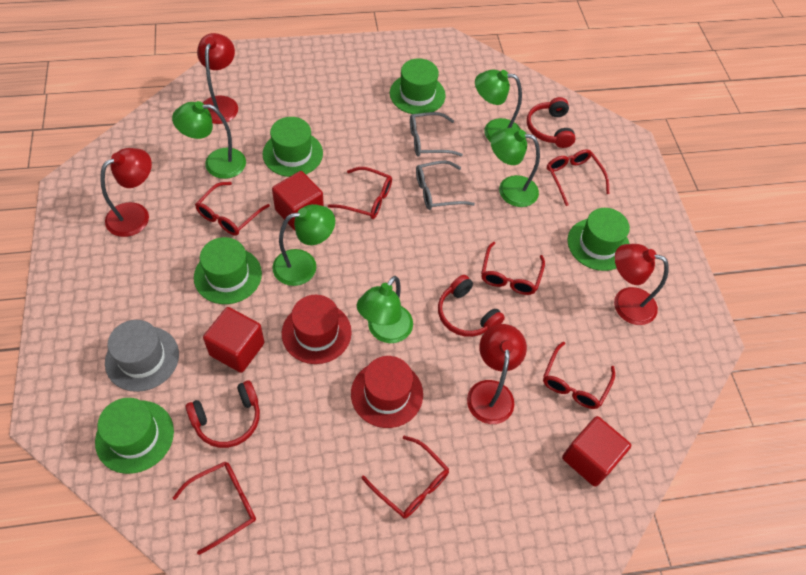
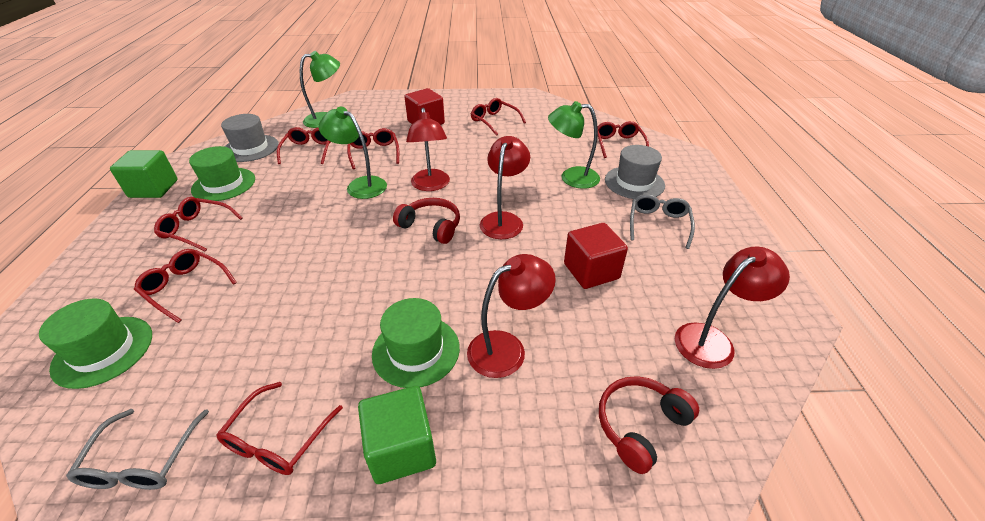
green cube: none = 0 -> [110,150,178,198] [358,386,436,484] = 2
green hat: [95,398,174,474] [194,237,262,304] [263,117,323,177] [390,58,446,114] [567,208,630,271] = 5 -> [39,298,152,389] [189,146,255,201] [372,298,460,388] = 3
green lamp: [172,101,246,179] [272,204,335,286] [357,276,413,343] [475,69,522,141] [490,128,540,207] = 5 -> [300,51,340,128] [319,107,387,199] [548,101,600,189] = 3
grey hat: [105,320,179,392] = 1 -> [221,114,279,162] [605,145,665,199] = 2
red cube: [203,307,264,373] [272,171,324,230] [562,416,631,487] = 3 -> [404,88,445,125] [564,223,628,289] = 2
red hat: [282,295,352,364] [351,356,423,428] = 2 -> none = 0
red headphones: [186,380,260,448] [438,275,505,337] [527,97,576,148] = 3 -> [393,198,460,244] [599,376,699,474] = 2

